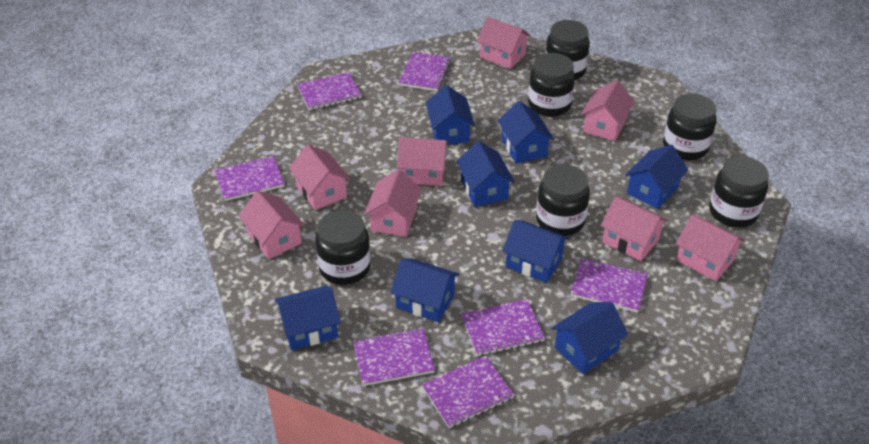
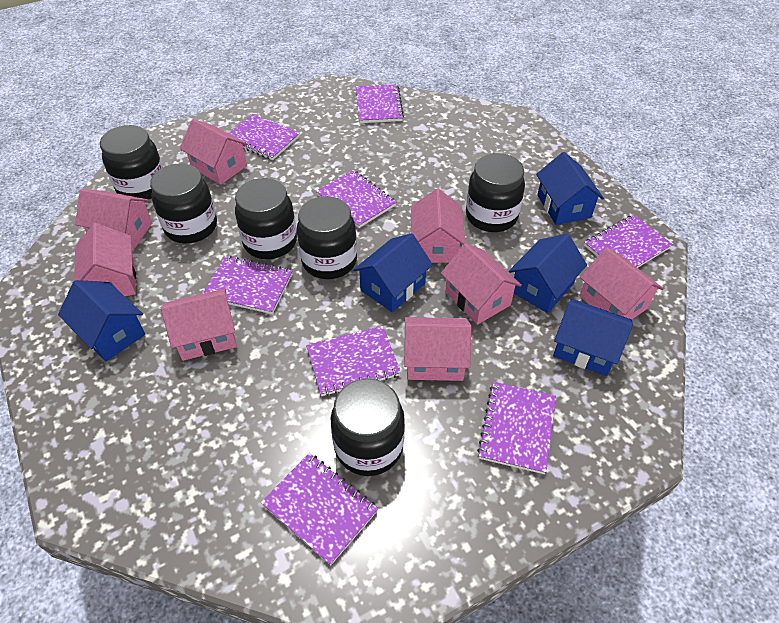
blue house: [275,286,341,350] [390,258,459,322] [426,85,475,145] [457,141,515,207] [498,101,554,164] [502,220,569,283] [551,302,628,374] [625,144,688,209] = 8 -> [58,280,145,362] [353,233,433,312] [509,234,587,313] [536,152,604,225] [553,299,633,376] = 5
purple notebook: [215,156,285,201] [297,72,362,110] [353,328,435,386] [398,52,451,91] [422,356,514,428] [461,299,545,356] [571,258,648,312] = 7 -> [203,256,292,314] [229,114,300,160] [261,453,378,565] [306,326,401,396] [316,170,396,228] [356,84,404,123] [477,382,556,474] [584,214,673,268] = 8

